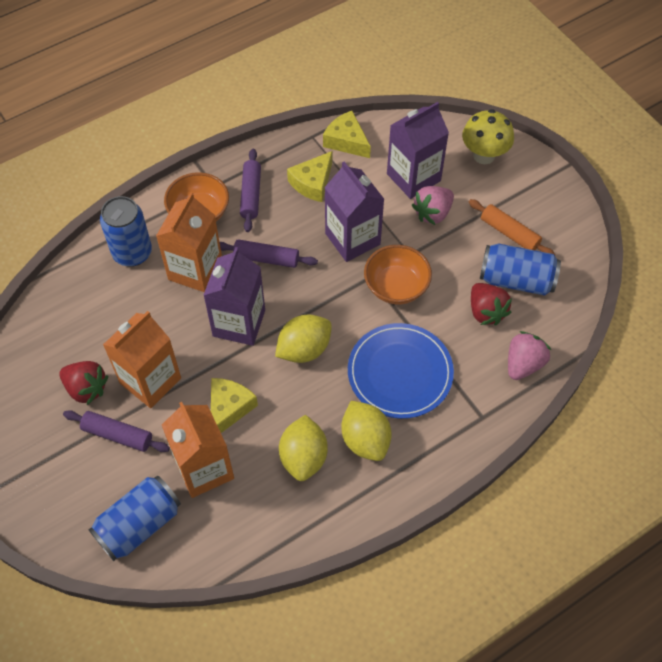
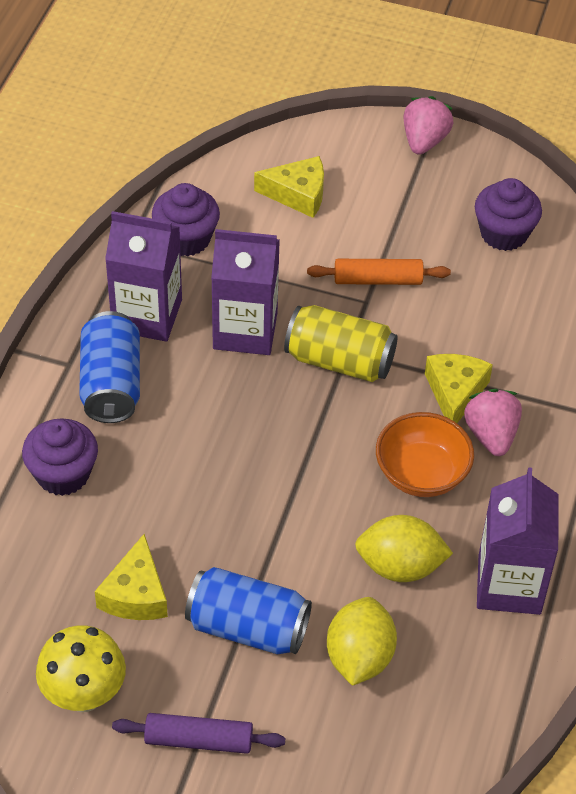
blue can: [88,476,181,561] [100,196,152,267] [480,243,561,296] = 3 -> [79,311,140,423] [185,567,312,655] = 2
blue plate: [348,323,454,419] = 1 -> none = 0
orange bowl: [164,172,229,222] [364,245,432,304] = 2 -> [376,412,474,497] = 1
orange carton: [103,311,181,408] [156,192,222,292] [162,402,234,498] = 3 -> none = 0
purple cupcake: none = 0 -> [22,418,98,496] [152,183,220,256] [475,178,542,251] = 3
purple rolling pin: [63,410,170,452] [220,239,318,268] [240,149,261,232] = 3 -> [112,713,285,754] = 1
red strawberry: [59,361,108,405] [471,283,512,325] = 2 -> none = 0
yellow can: none = 0 -> [284,305,398,382] = 1
yellow lemon: [275,314,332,363] [279,415,328,481] [342,401,391,461] = 3 -> [327,597,397,686] [355,515,453,582] = 2

